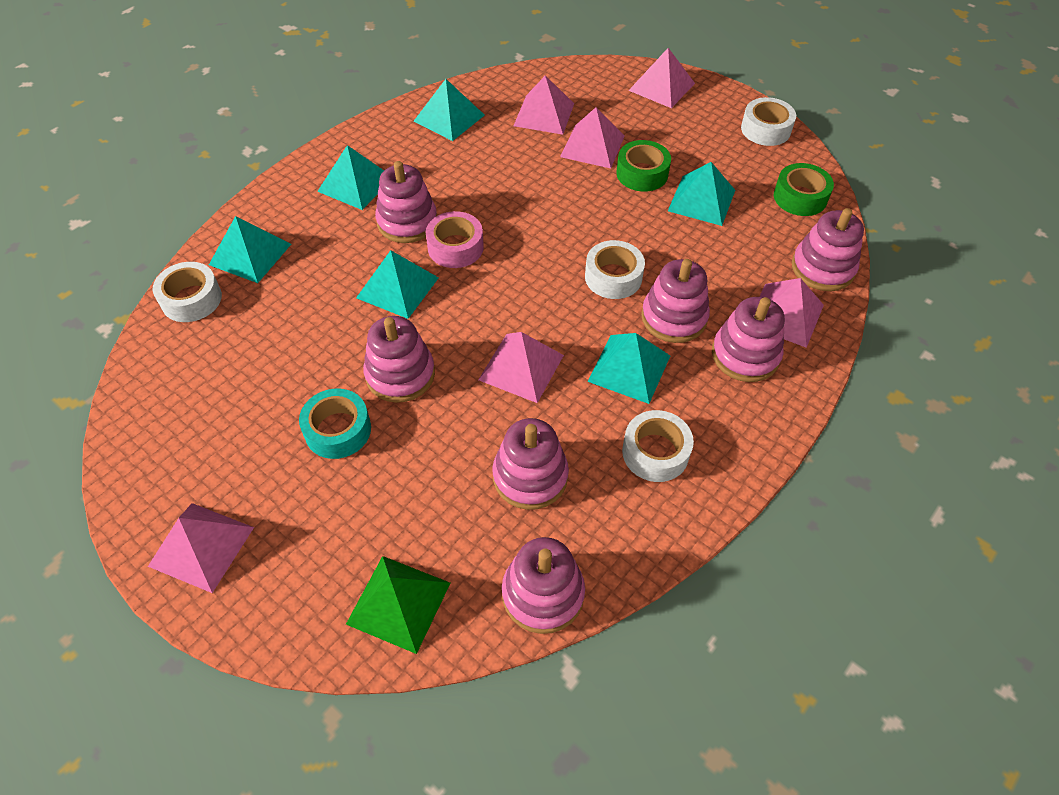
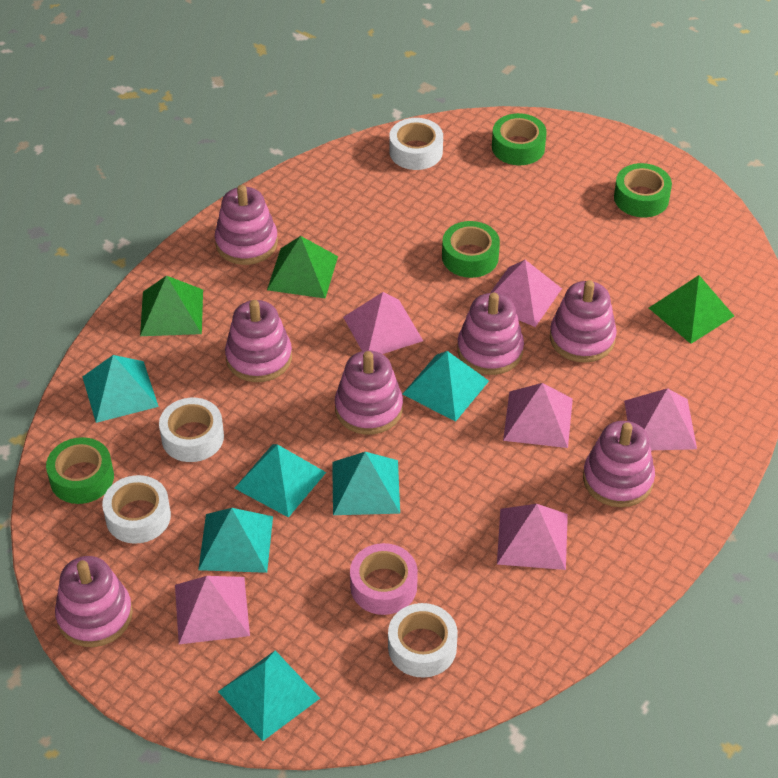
green pyramid: [346,556,450,654] = 1 -> [140,275,203,336] [267,236,338,299] [649,275,734,344] = 3
green tape: [616,140,671,192] [774,163,834,216] = 2 -> [46,437,114,504] [442,221,500,278] [492,113,547,165] [614,163,672,217] = 4
turquoise tape: [299,388,371,459] = 1 -> none = 0

